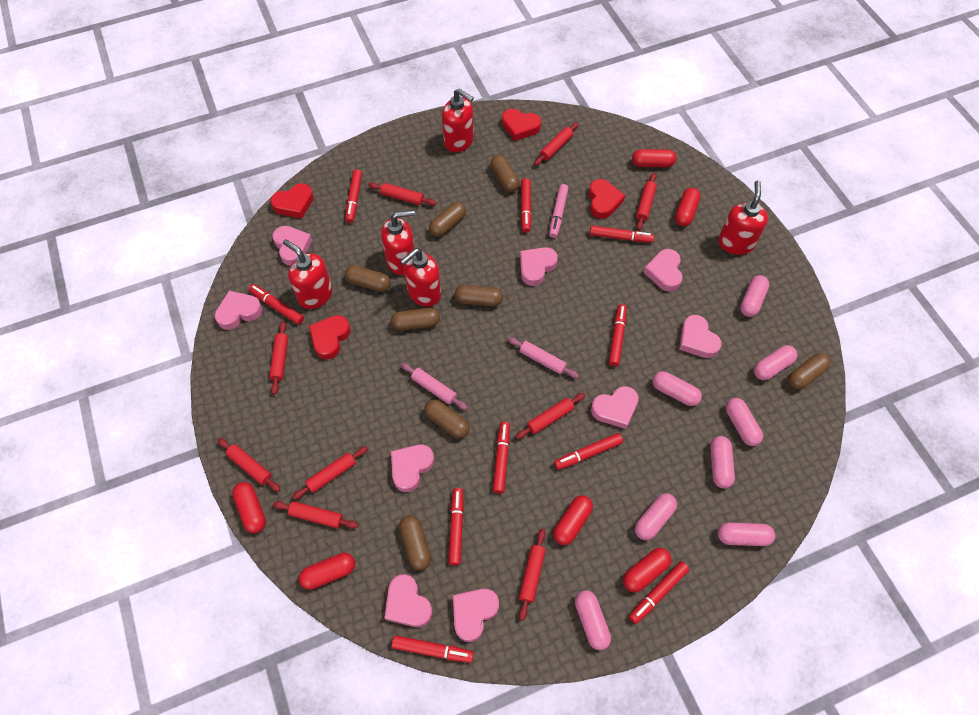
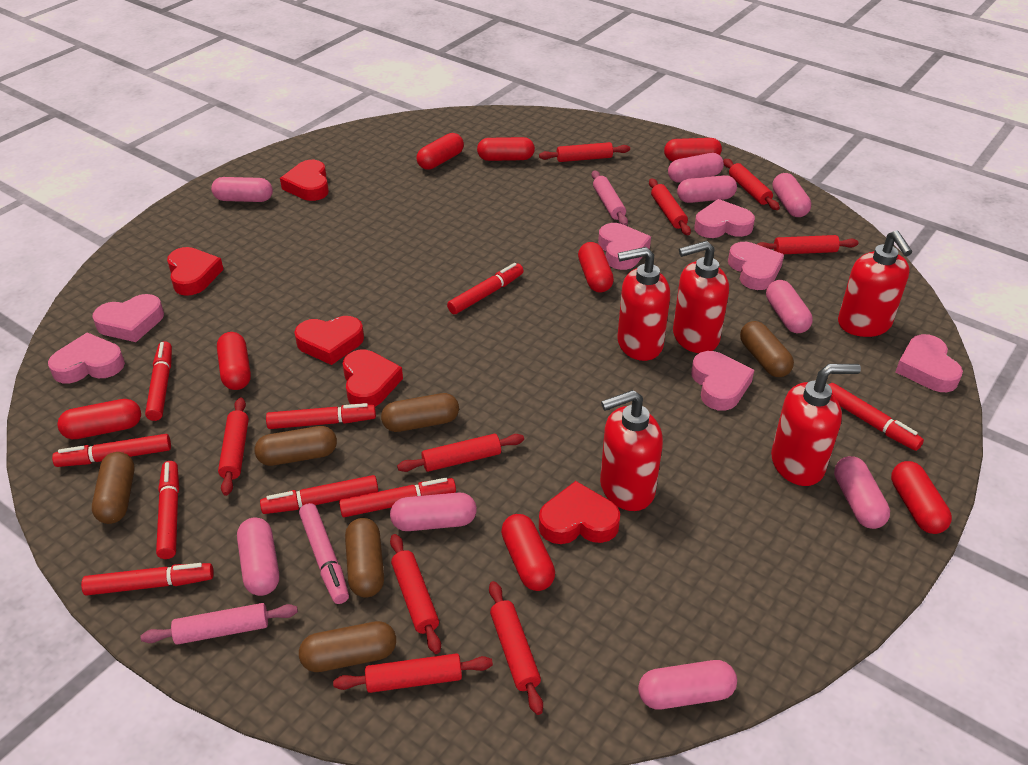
brown capsule: [345,265,391,292] [391,308,440,331] [399,515,431,570] [424,400,470,438] [429,202,466,237] [455,285,503,306] [490,155,520,192] [788,353,831,390] = 8 -> [92,452,135,524] [255,426,337,466] [299,621,396,672] [345,518,384,598] [381,393,459,432] [740,321,794,377] = 6
pink capsule: [575,590,611,650] [635,493,677,540] [653,371,702,406] [710,436,735,489] [718,523,775,546] [726,398,763,446] [740,275,770,317] [754,345,797,380] = 8 -> [211,177,273,202] [237,517,279,596] [390,492,477,531] [638,660,737,709] [668,153,724,183] [677,175,737,203] [766,280,813,333] [772,173,811,217] [834,456,890,529] = 9
pink heart: [215,291,262,330] [272,226,312,266] [384,574,432,627] [391,445,434,492] [453,589,499,642] [520,247,558,286] [591,386,639,429] [643,249,683,292] [679,315,722,358] = 9 -> [48,332,125,383] [92,294,164,342] [598,223,651,270] [691,351,754,411] [694,199,755,238] [728,242,784,290] [896,334,963,392] = 7
red capsule: [232,482,266,533] [299,553,355,590] [553,495,593,545] [623,548,672,593] [632,149,676,167] [675,188,701,227] = 6 -> [57,399,141,439] [217,332,251,390] [417,133,464,170] [477,137,535,161] [501,514,555,591] [578,242,614,292] [664,138,722,162] [891,461,952,534] = 8
red heart: [270,183,314,218] [309,315,351,360] [502,109,541,141] [589,179,625,219] = 4 -> [167,247,224,296] [280,160,329,201] [294,316,364,365] [343,350,403,407] [539,481,620,544] = 5
red marker: [249,284,304,325] [345,169,362,223] [392,635,474,663] [449,488,464,565] [493,422,510,494] [521,178,532,233] [554,433,623,470] [590,226,654,243] [609,304,627,367] [629,561,689,624] = 10 -> [52,434,171,467] [81,563,214,595] [145,341,172,421] [156,461,179,559] [260,475,378,514] [266,403,376,429] [339,478,456,517] [447,263,524,314] [829,383,924,451] = 9

